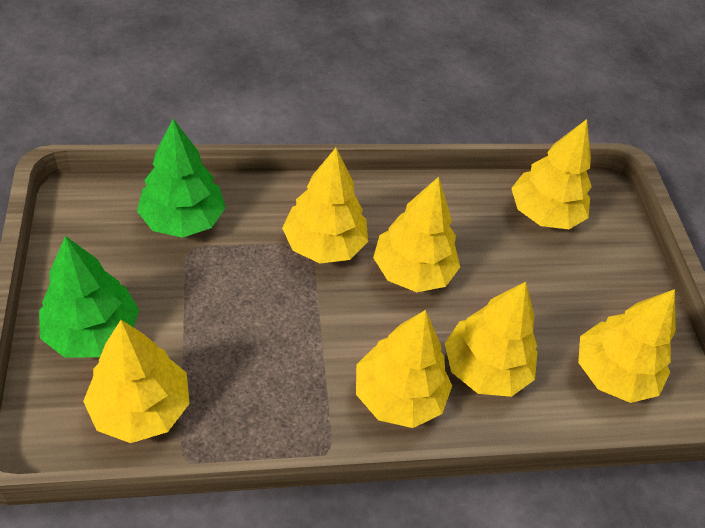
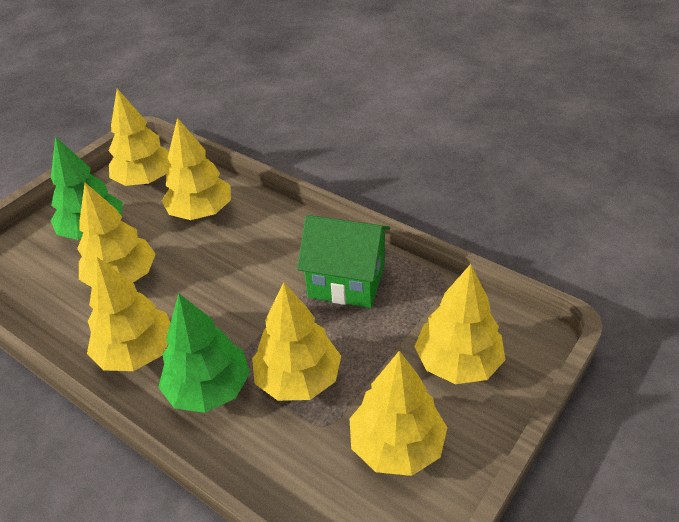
green house: none = 0 -> [297,215,391,308] = 1

